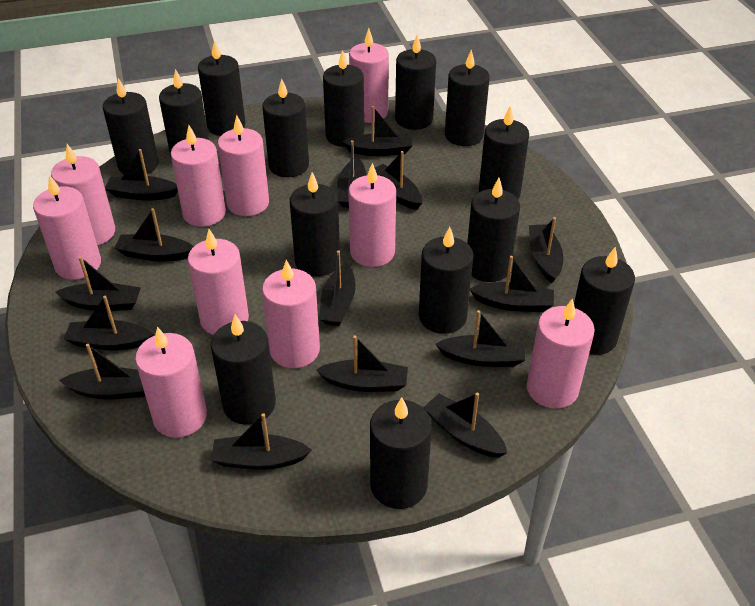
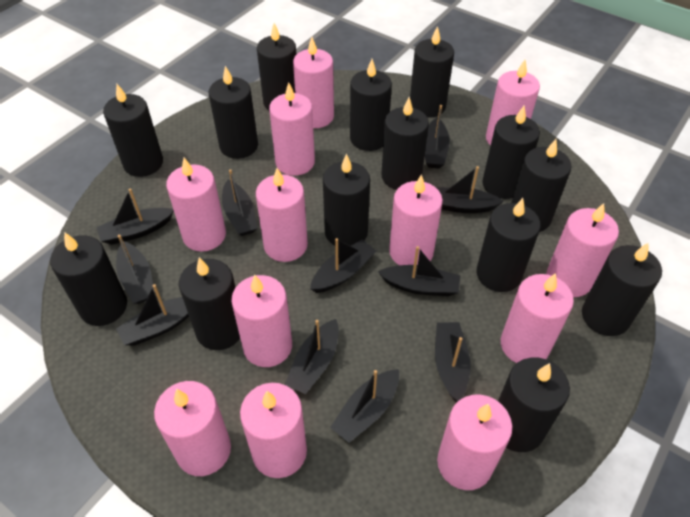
black boat: [55,256,141,311] [59,344,145,399] [64,296,154,351] [105,149,178,201] [115,208,194,262] [211,413,312,470] [316,335,408,392] [319,250,356,326] [337,140,367,208] [342,106,412,156] [368,151,422,210] [423,393,507,458] [436,310,525,367] [470,256,554,312] [529,217,563,283] = 15 -> [96,189,174,245] [116,235,154,304] [116,284,189,346] [222,169,258,236] [285,319,339,394] [310,238,376,293] [330,369,399,443] [378,246,460,296] [425,105,450,168] [435,322,471,402] [437,166,504,213] = 11
pink candle: [33,175,101,280] [51,144,115,246] [135,327,207,438] [171,125,226,227] [188,229,249,335] [218,115,269,216] [262,260,320,368] [348,163,396,267] [349,28,389,123] [526,298,595,409] = 10 -> [154,381,231,476] [166,158,226,252] [231,275,292,367] [240,383,307,478] [256,168,308,262] [269,82,315,176] [293,37,334,128] [389,174,443,265] [437,395,513,490] [486,60,540,146] [501,273,574,363] [546,203,619,297] = 12

